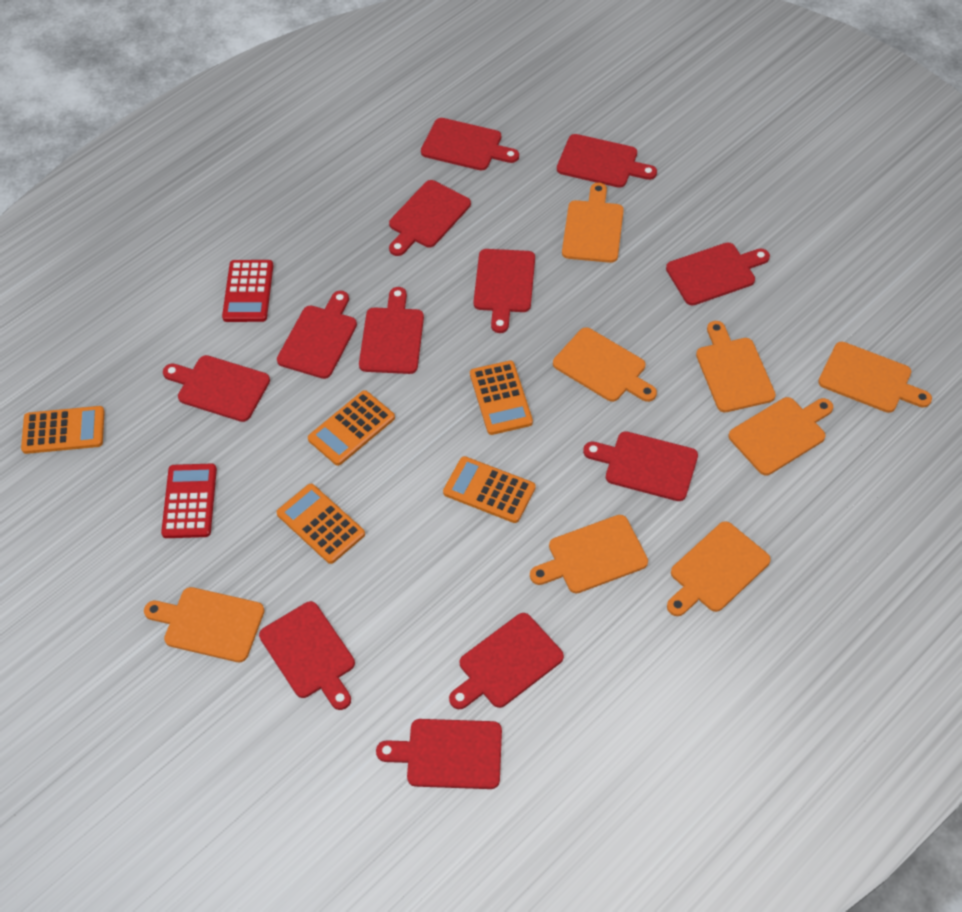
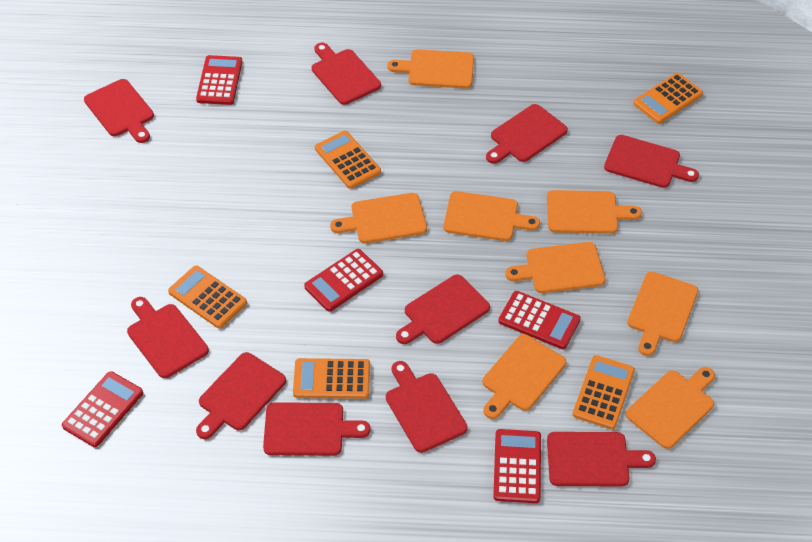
red calculator: [161,464,217,538] [222,260,273,322] = 2 -> [62,371,143,447] [196,55,242,105] [304,249,383,312] [493,429,541,503] [499,291,581,349] = 5
red cutting board: [163,355,270,422] [259,601,355,710] [277,291,357,379] [359,287,424,374] [376,719,502,789] [389,180,471,256] [421,118,519,171] [449,613,564,709] [473,249,535,333] [557,134,657,188] [583,431,698,501] [666,243,770,306] = 12 -> [84,79,154,143] [127,297,209,378] [196,352,286,439] [263,402,371,456] [312,43,381,105] [386,361,468,453] [396,275,490,344] [486,104,568,164] [547,432,656,486] [604,135,699,188] = 10

